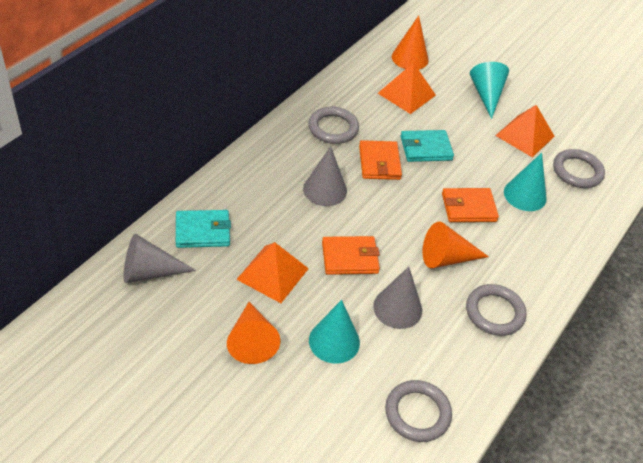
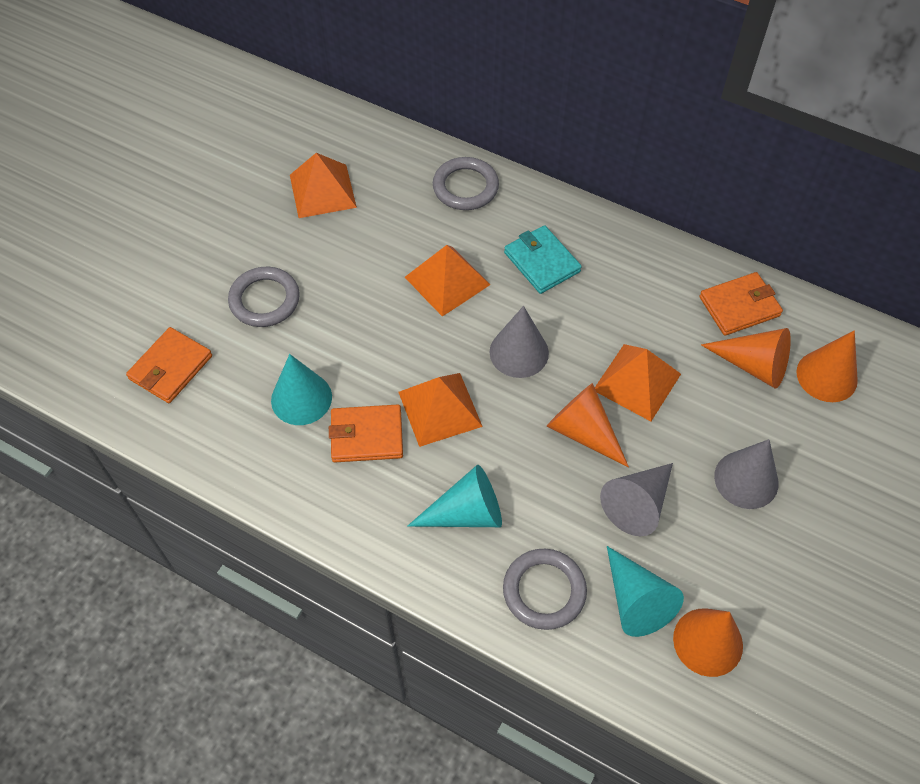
grey ring: [308,107,359,144] [385,380,452,442] [466,284,526,336] [553,149,605,188] = 4 -> [228,267,300,327] [433,157,499,210] [503,549,587,630] = 3
orange cone: [227,302,280,364] [392,16,429,70] [422,222,489,268] = 3 -> [547,383,629,468] [673,608,743,677] [701,328,791,389] [796,331,858,402] = 4
orange pyramid: [236,242,309,303] [378,62,436,114] [495,105,555,157] = 3 -> [290,153,357,218] [398,373,483,447] [405,245,490,317] [595,344,681,421] = 4
turquoise wallet: [176,210,231,248] [401,130,454,162] = 2 -> [504,225,582,294] = 1

